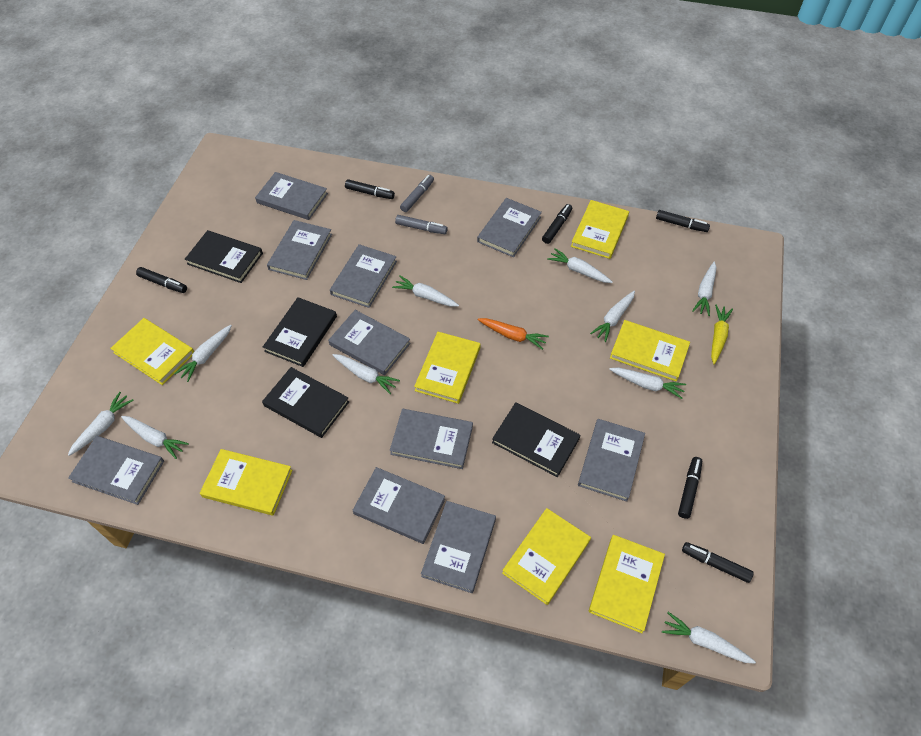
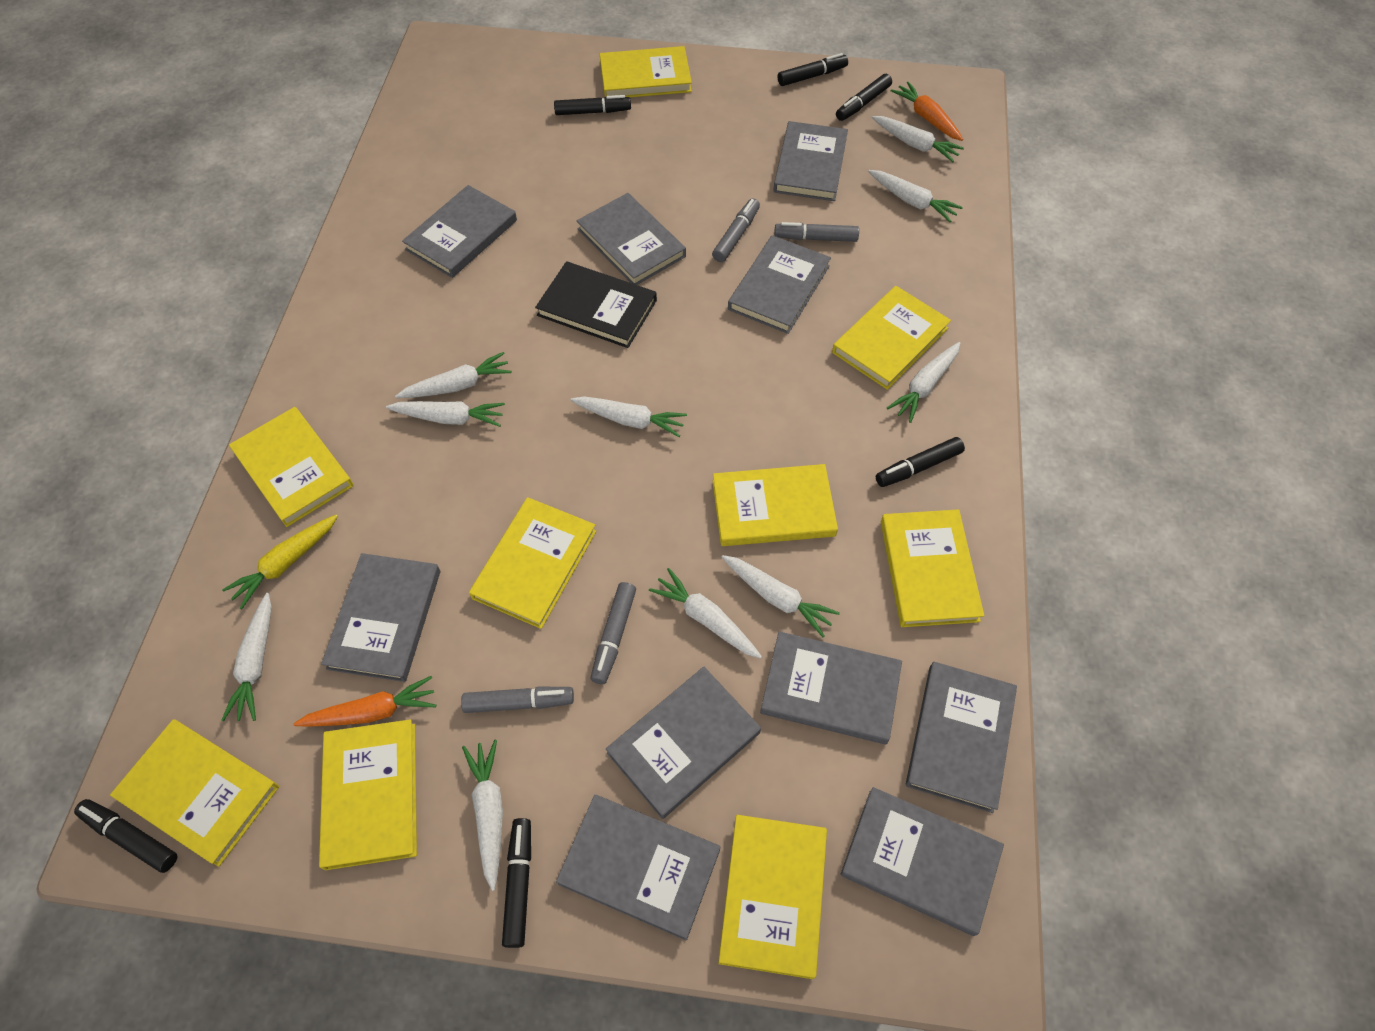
black book: [185,230,263,283] [262,367,349,438] [263,297,337,367] [492,402,580,477] = 4 -> [535,261,657,348] = 1
grey marker: [395,215,448,234] [400,175,434,212] = 2 -> [461,687,574,713] [591,582,636,684] [712,198,760,262] [774,222,859,242] = 4
orange carrot: [478,318,549,350] = 1 -> [293,676,436,727] [891,82,963,141] = 2
yellow book: [110,318,194,385] [200,449,292,516] [414,332,481,404] [502,508,591,605] [571,200,629,259] [589,535,665,633] [610,320,690,382] = 7 -> [110,719,279,867] [229,407,353,527] [319,719,417,870] [469,497,596,629] [600,46,692,97] [713,464,838,546] [718,815,827,979] [832,286,951,390] [881,509,984,627] = 9

